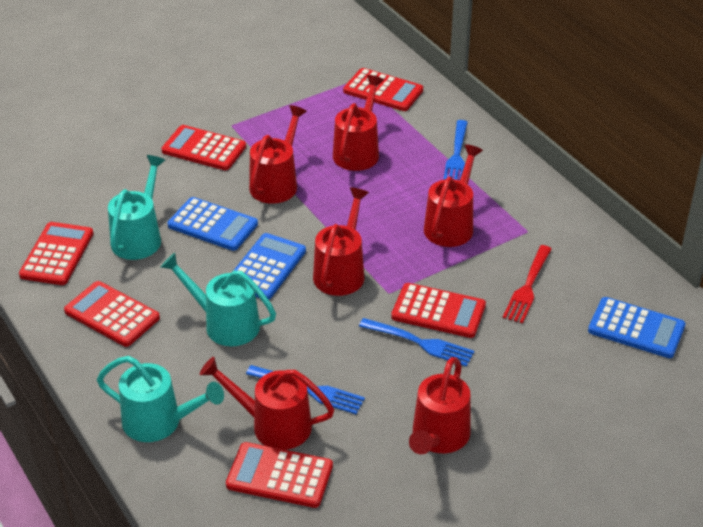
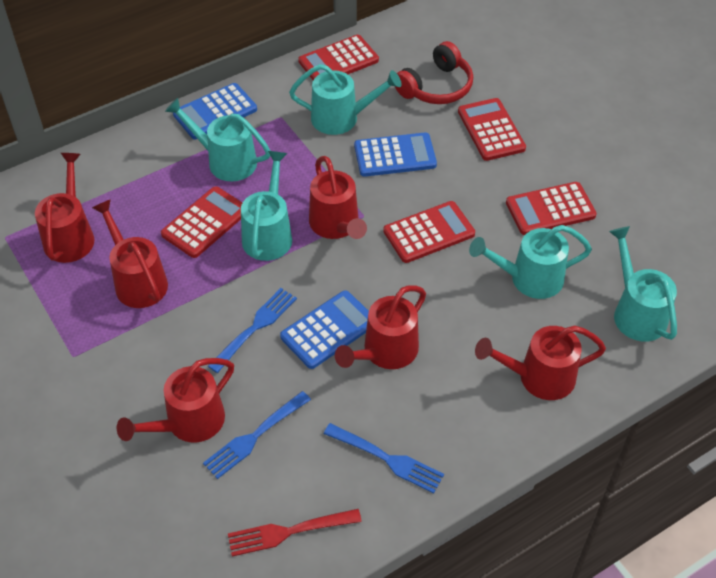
red calculator: [19,222,94,285] [64,281,160,347] [161,125,246,170] [226,442,333,508] [343,68,423,111] [391,283,486,338] = 6 -> [161,186,242,258] [298,35,379,80] [383,201,475,263] [458,98,526,161] [506,182,597,235] = 5
red headphones: none = 0 -> [395,41,473,104] = 1
turquoise watering can: [97,356,224,442] [108,155,165,260] [160,253,276,346] = 3 -> [165,98,270,181] [241,151,292,261] [289,64,402,135] [469,225,592,299] [609,226,677,342] = 5

